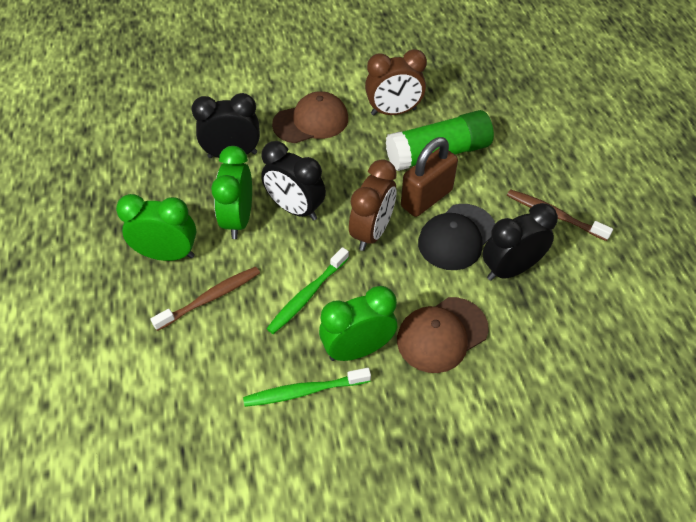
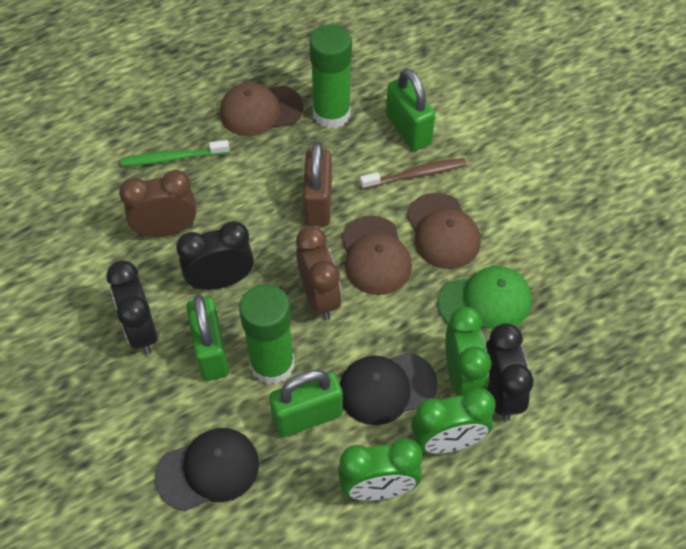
black cap: [418,204,495,270] = 1 -> [155,428,259,511] [340,352,438,425] = 2
brown cap: [272,91,348,143] [397,297,489,373] = 2 -> [220,82,303,136] [341,216,412,295] [406,193,481,269] = 3
brown toothbrush: [150,267,260,331] [507,189,613,241] = 2 -> [360,158,466,189] = 1
green cap: none = 0 -> [437,266,532,329] = 1
green glue stick: [386,110,494,171] = 1 -> [239,284,294,385] [309,24,352,129] = 2
green padlock: none = 0 -> [186,295,229,381] [269,370,343,437] [386,68,435,151] = 3
green toothbrush: [243,368,371,407] [266,247,349,334] = 2 -> [121,140,230,166] = 1

